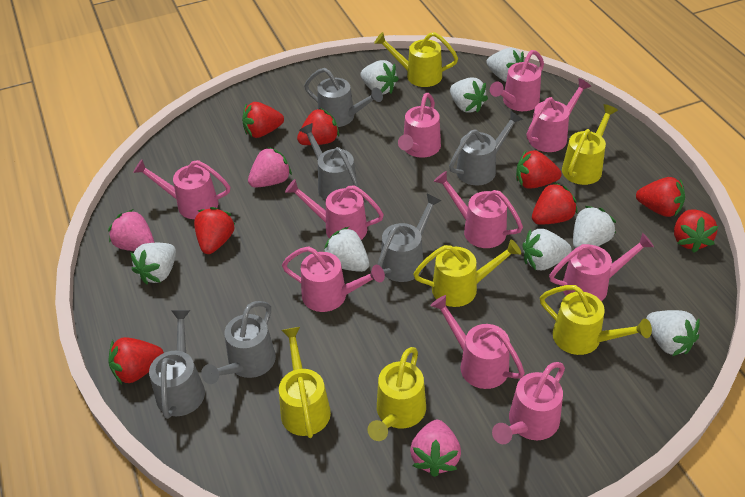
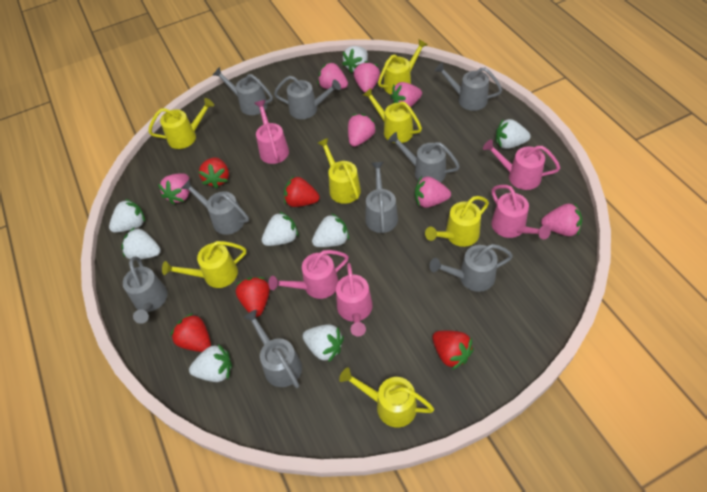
grey watering can: [149,310,205,419] [201,301,276,384] [299,123,359,200] [304,68,383,127] [377,194,442,282] [449,110,523,186] = 6 -> [123,256,167,324] [181,180,249,235] [213,67,273,115] [243,310,302,388] [274,76,341,119] [365,162,398,233] [388,132,460,183] [429,244,513,292] [435,62,502,111] = 9
pink strawberry: [108,209,155,251] [248,147,292,188] [410,420,461,477] = 3 -> [158,173,190,205] [318,62,348,89] [348,114,376,147] [354,61,380,93] [391,82,422,107] [415,176,451,208] [541,203,582,236] = 7
pink watering can: [133,159,230,219] [282,246,385,312] [285,179,384,240] [398,93,441,158] [430,295,525,389] [434,171,523,248] [490,50,544,111] [492,362,565,444] [526,78,591,152] [549,233,654,301] = 10 -> [254,100,289,164] [268,250,349,299] [336,263,373,337] [483,140,560,190] [491,185,551,239] = 5
red strawberry: [109,337,164,385] [194,207,236,254] [242,102,284,138] [297,108,339,145] [516,150,562,189] [532,182,578,224] [636,177,685,217] [674,209,719,253] = 8 -> [170,313,211,352] [198,157,229,188] [235,277,270,317] [284,176,320,207] [432,331,474,370] = 5
yellow watering can: [279,327,331,438] [368,347,426,441] [374,32,458,87] [413,239,521,307] [540,285,652,355] [562,104,618,185] = 6 -> [148,98,214,149] [162,241,246,288] [318,138,361,204] [339,367,434,428] [363,88,422,143] [378,39,428,94] [425,196,489,247] = 7

